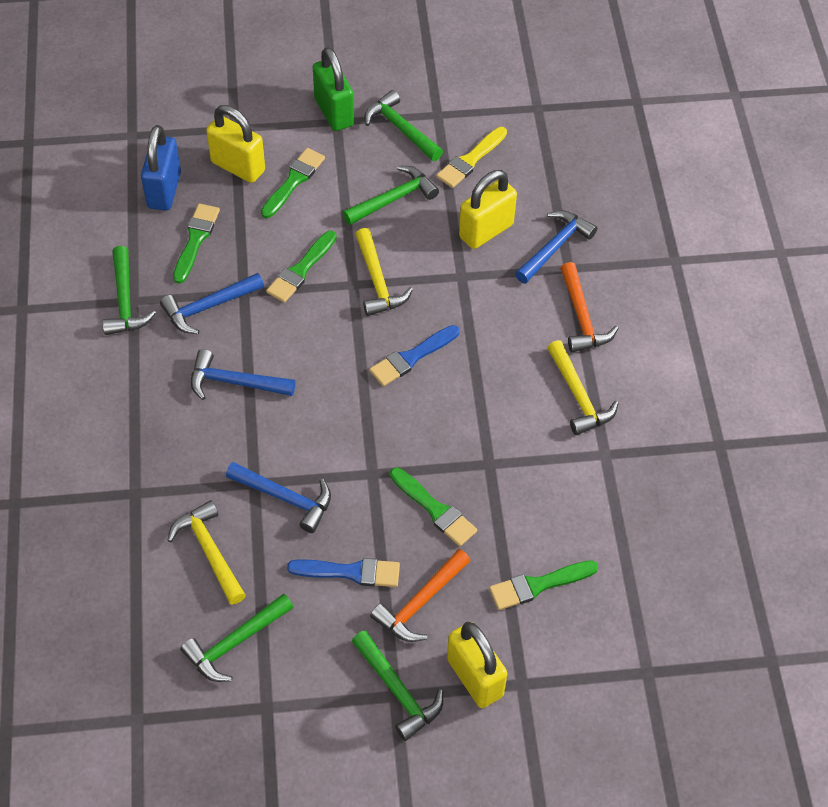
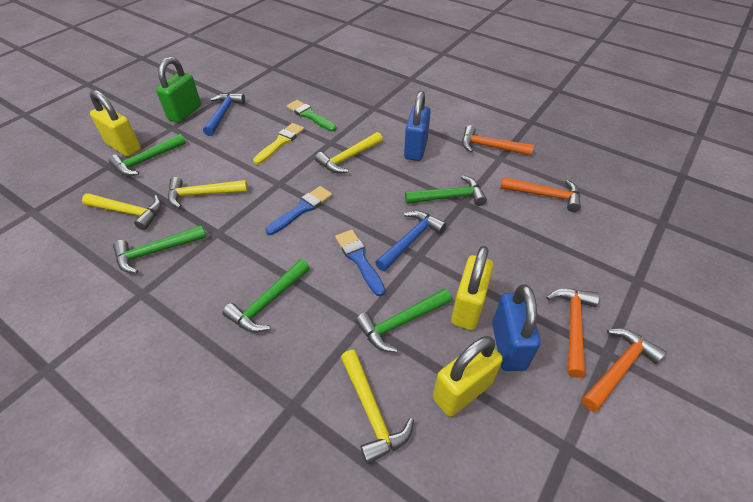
blue hammer: [160,273,264,334] [191,349,295,400] [226,462,331,533] [515,210,597,284] = 4 -> [203,93,245,136] [375,211,447,271] = 2
blue padlock: [141,125,181,211] = 1 -> [404,91,431,161] [492,284,541,371] = 2
green brush: [173,204,220,284] [261,148,325,218] [266,231,337,303] [390,467,477,546] [489,560,598,610] = 5 -> [286,100,337,132] = 1
orange hammer: [370,549,470,642] [560,262,618,352] = 2 -> [462,125,534,156] [500,177,581,212] [546,288,599,378] [582,328,667,412] = 4
yellow hammer: [167,500,246,605] [355,228,413,316] [547,340,619,435] = 3 -> [82,193,161,230] [168,177,248,208] [315,132,383,173] [341,350,414,464] = 4

